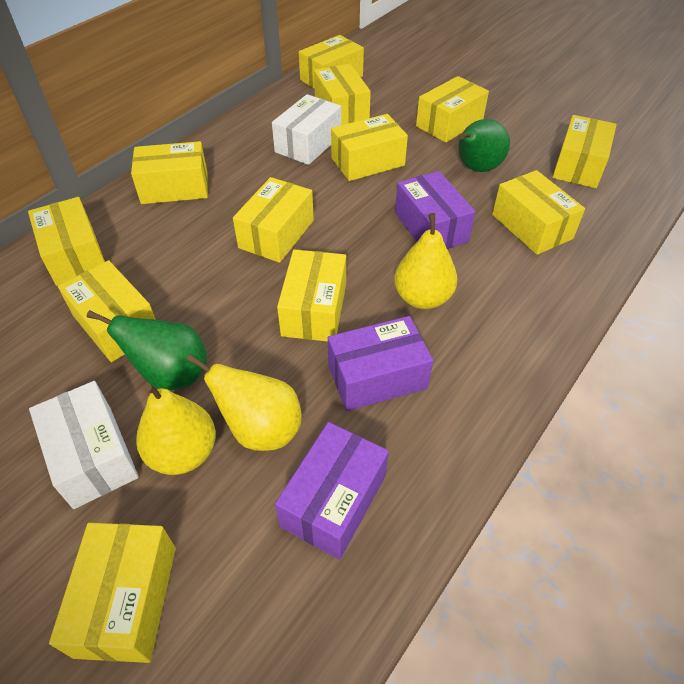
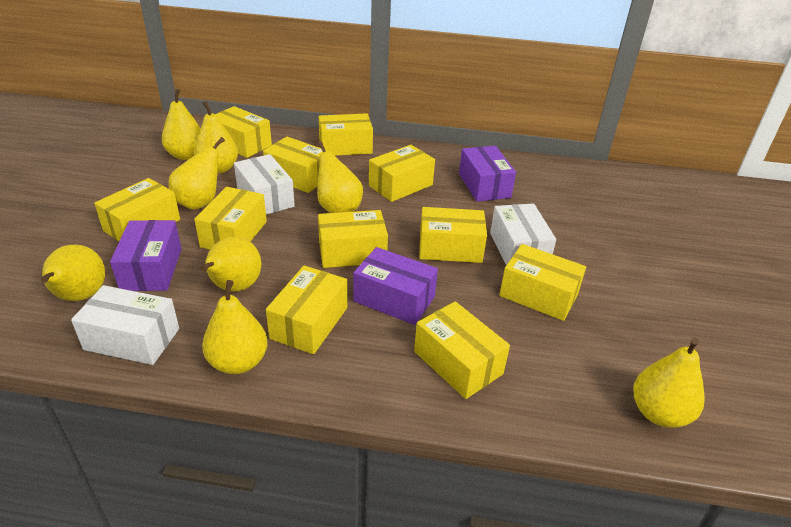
green pear: [87,310,207,390] [459,119,510,172] = 2 -> none = 0
white box: [29,381,139,509] [272,94,341,165] = 2 -> [71,285,179,365] [234,154,295,215] [490,203,556,265] = 3
yellow box: [28,197,105,286] [49,523,176,663] [58,260,156,362] [131,141,208,204] [233,177,314,263] [277,249,346,342] [299,35,364,89] [314,64,371,125] [331,114,408,181] [416,76,489,143] [492,170,585,255] [552,115,617,188] = 12 -> [94,178,180,241] [194,187,267,249] [216,106,272,158] [263,137,327,193] [266,266,347,354] [318,210,388,268] [319,113,373,156] [369,145,435,202] [414,301,510,399] [419,207,487,263] [499,244,586,321] = 11
yellow pear: [136,383,216,475] [186,354,302,451] [394,213,457,309] = 3 -> [41,245,105,301] [162,89,201,160] [168,137,225,210] [194,101,238,174] [201,237,261,291] [202,280,268,374] [317,141,363,213] [633,338,705,428] = 8

